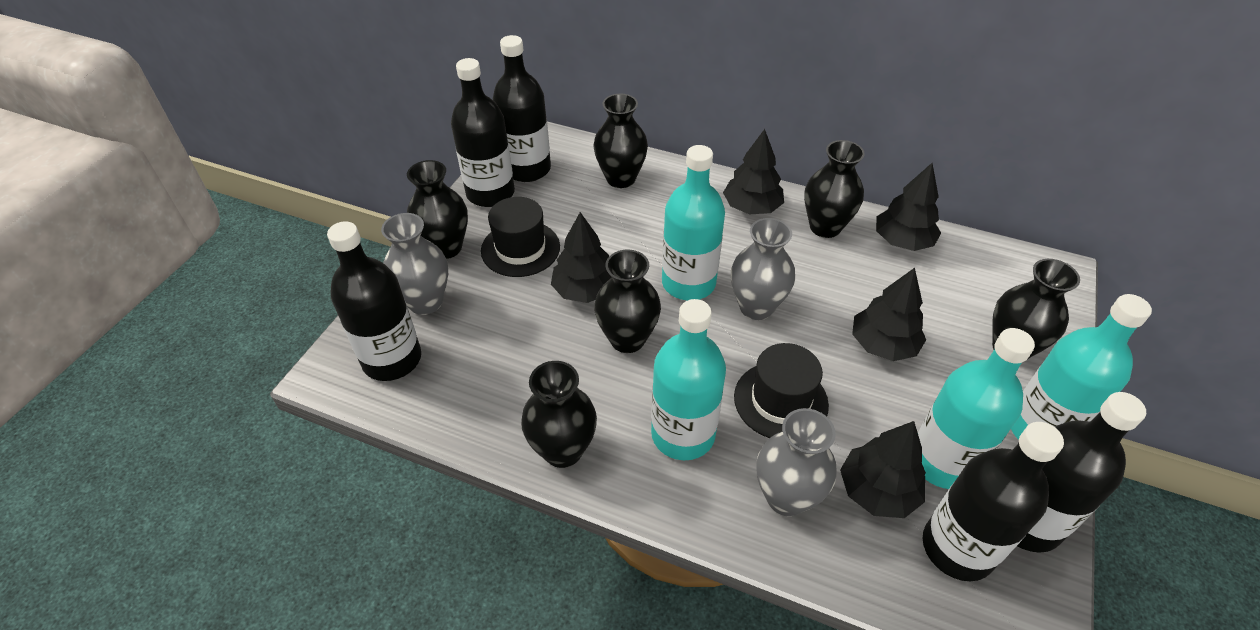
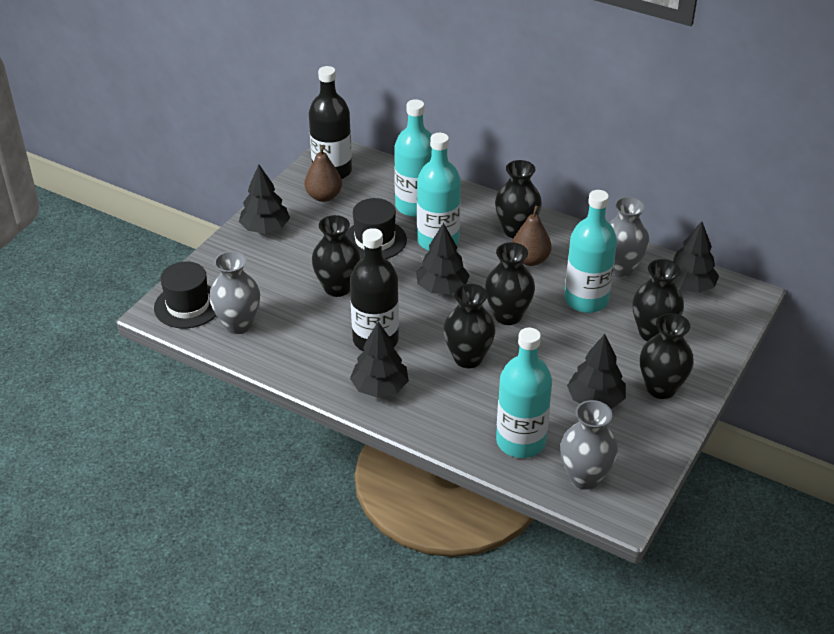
black bottle: [327,221,421,381] [451,58,515,207] [493,35,551,182] [923,422,1064,581] [1017,392,1146,553] = 5 -> [309,66,352,179] [350,228,399,351] = 2
brown pear: none = 0 -> [304,145,342,202] [512,205,552,266] = 2

